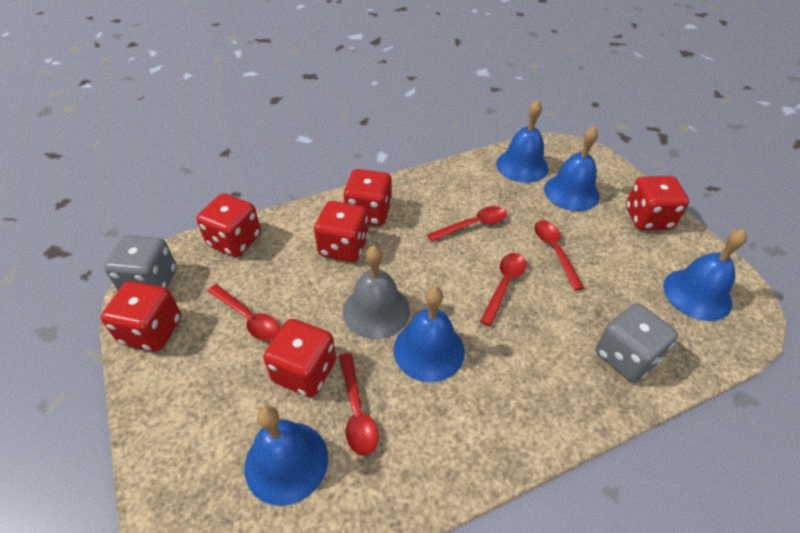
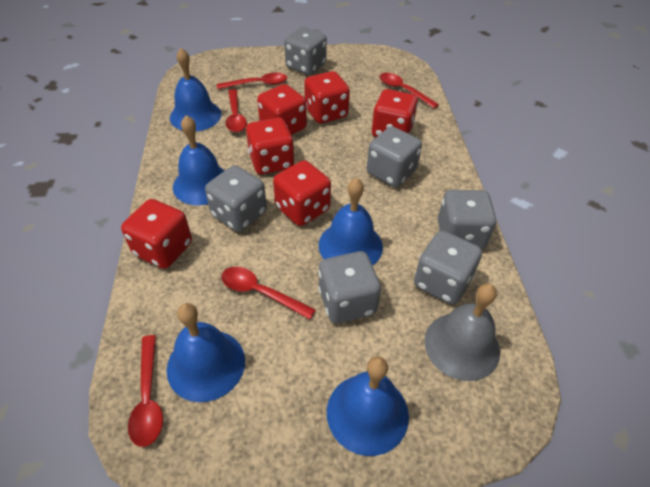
grey dice: [104,235,176,291] [595,303,678,382] = 2 -> [205,165,267,232] [284,27,327,75] [318,251,381,323] [367,126,422,187] [414,230,482,305] [438,190,496,249] = 6

